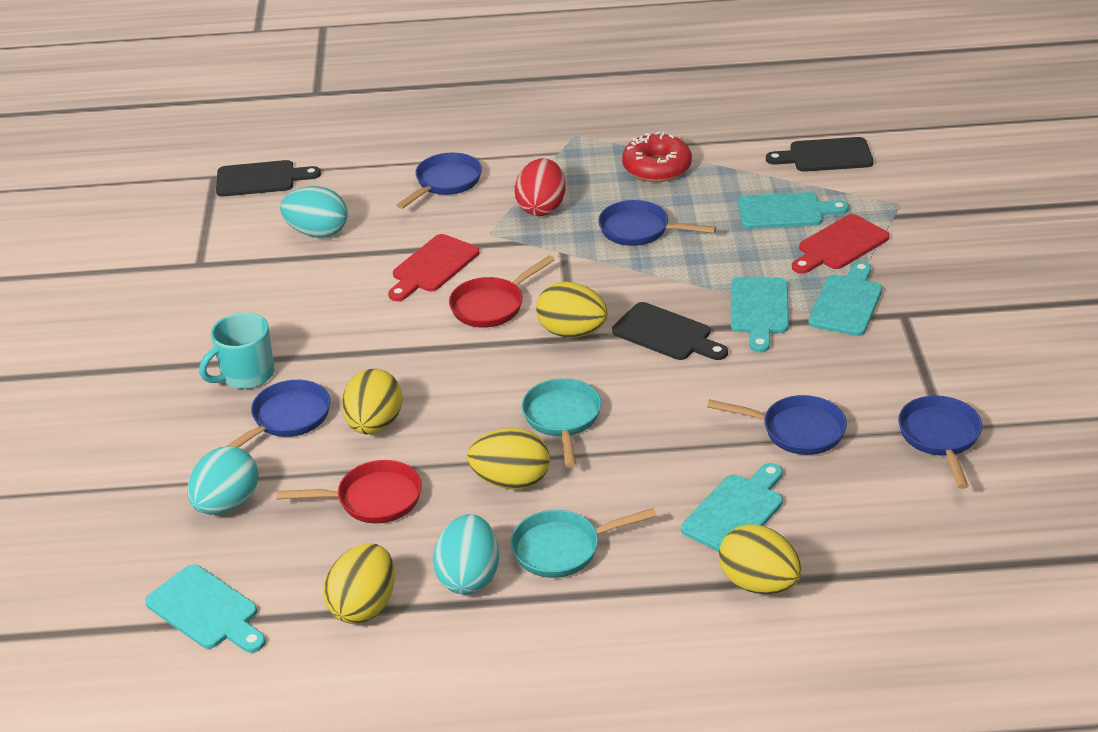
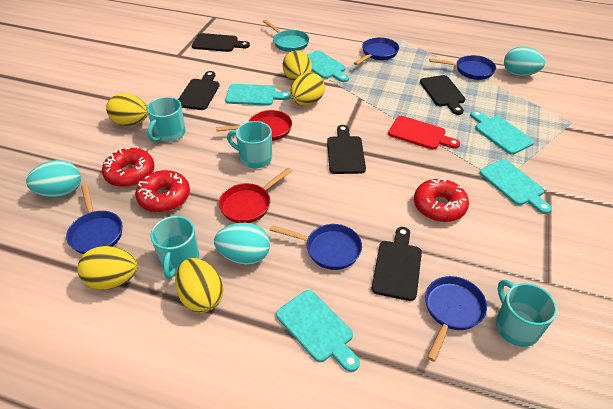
black cutting board: [216,160,321,197] [612,302,728,360] [766,137,873,172] = 3 -> [178,71,220,110] [192,33,250,52] [327,125,366,174] [372,227,422,301] [420,75,465,115] = 5
red cutting board: [388,234,479,301] [792,214,889,274] = 2 -> [388,116,460,149] = 1
red donut: [622,132,692,182] = 1 -> [102,148,155,187] [135,170,190,212] [414,178,469,222] = 3
red egg: [515,158,565,216] = 1 -> none = 0
turquoise mug: [199,312,274,389] = 1 -> [147,97,186,142] [150,216,199,279] [227,121,272,168] [496,280,557,347] = 4
turquoise pan: [511,508,657,578] [522,378,601,468] = 2 -> [263,19,309,52] = 1

